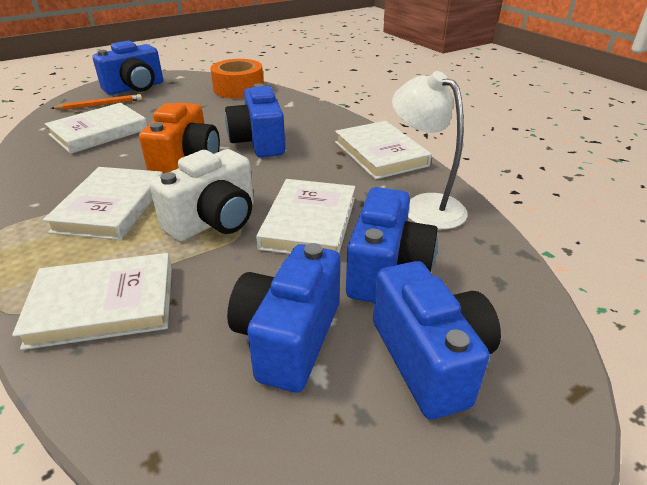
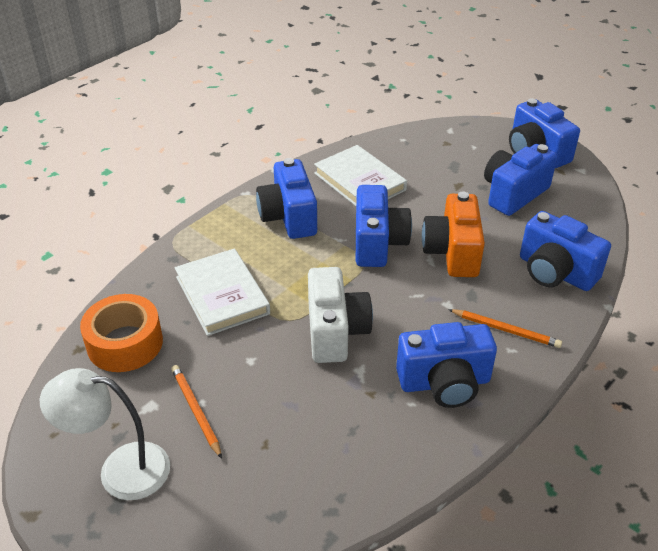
blue camera: [93,41,163,95] [225,83,285,157] [227,243,341,393] [346,187,438,303] [373,261,501,419] = 5 -> [256,158,317,239] [356,185,412,267] [396,322,497,408] [484,144,557,216] [509,98,580,168] [520,211,611,291] = 6
orange pencil: [51,94,142,110] = 1 -> [171,365,222,459] [448,309,562,348] = 2
white book: [12,253,172,350] [43,167,163,240] [45,103,147,154] [256,179,355,254] [335,121,432,180] = 5 -> [175,248,270,336] [314,145,407,206] = 2

